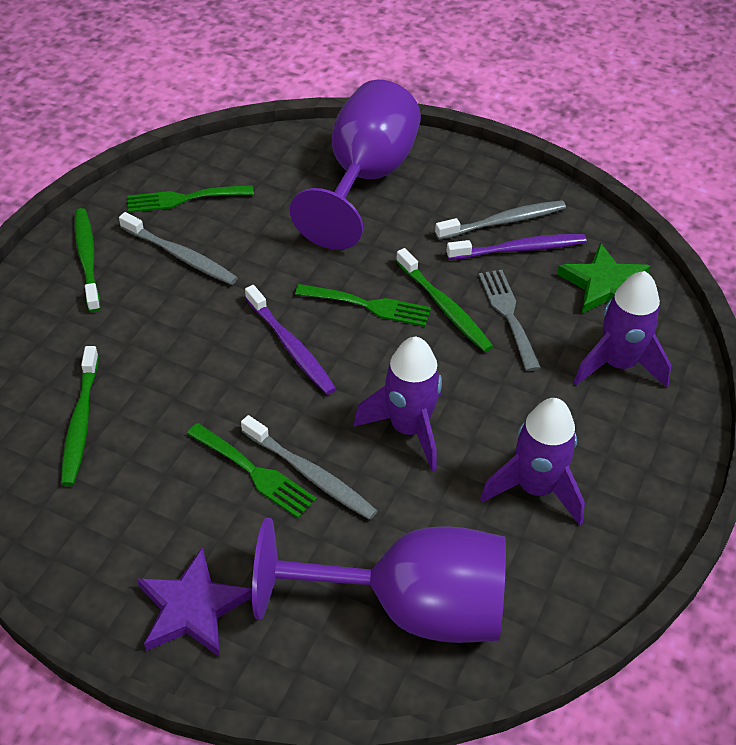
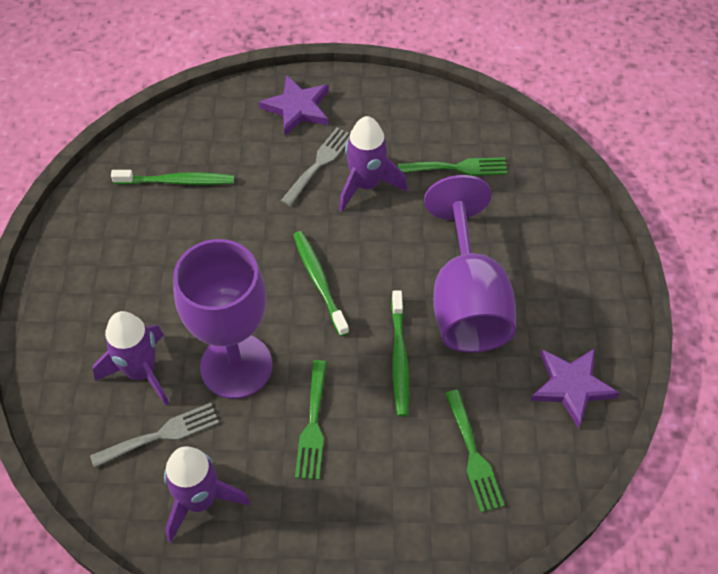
green star: [557,243,651,313] = 1 -> none = 0
grey fork: [479,270,541,371] = 1 -> [90,403,219,468] [281,127,349,206] = 2
grey toothbrush: [119,212,238,285] [241,415,377,520] [435,200,566,240] = 3 -> none = 0
purple star: [137,547,252,657] = 1 -> [259,75,329,136] [530,348,620,429] = 2
purple toothbrush: [245,285,336,395] [446,234,586,260] = 2 -> none = 0

